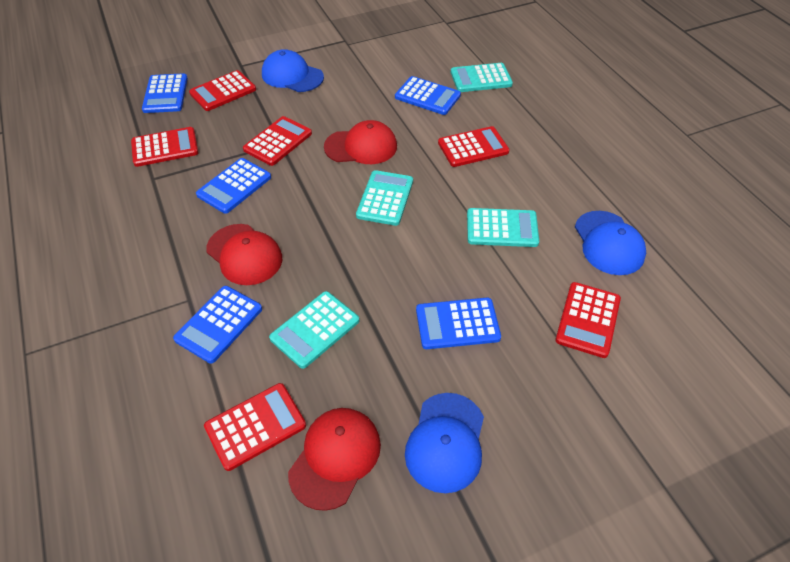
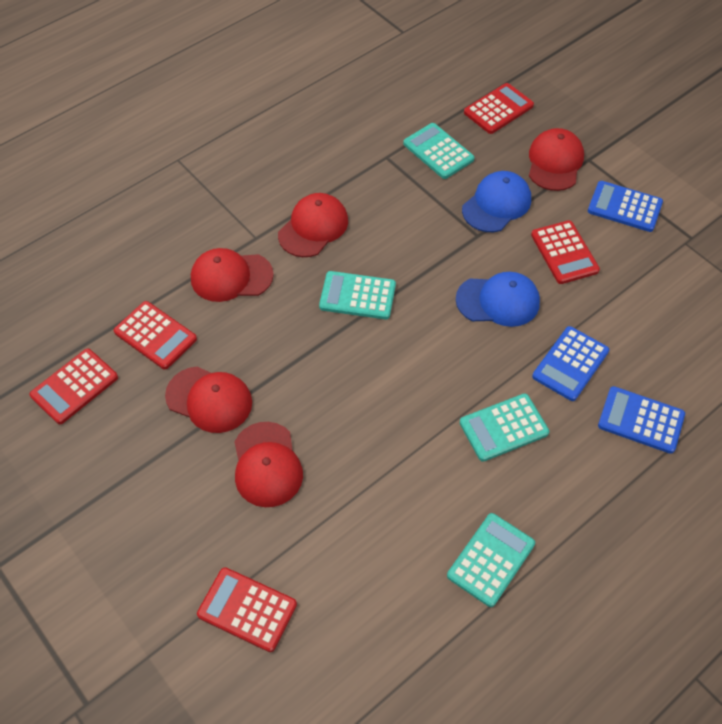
blue calculator: [142,73,188,113] [173,286,262,363] [196,158,271,214] [395,76,461,115] [416,298,501,349] = 5 -> [532,326,609,401] [588,181,663,232] [598,386,685,454] = 3
blue cap: [262,49,324,92] [405,393,484,493] [575,211,646,275] = 3 -> [456,272,540,327] [462,171,531,232] = 2
red calculator: [131,127,199,167] [189,70,256,111] [204,383,306,471] [243,116,312,166] [438,126,510,167] [555,282,621,358] = 6 -> [29,348,118,424] [114,301,197,369] [197,567,297,652] [464,83,534,134] [531,220,600,284] = 5
red cap: [206,224,282,285] [288,408,381,511] [324,120,397,164] = 3 -> [165,366,252,433] [191,248,274,302] [235,422,303,507] [278,193,348,257] [529,128,584,191] = 5

